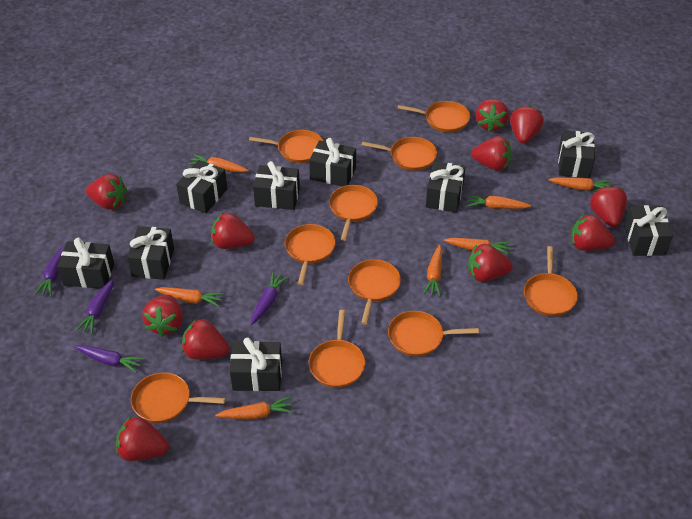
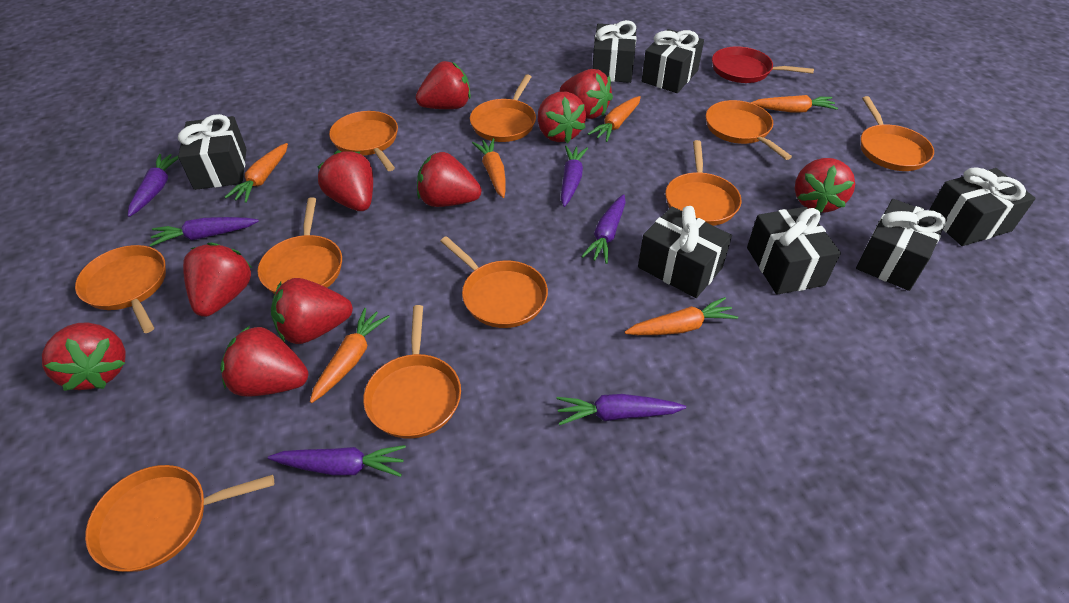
black gift: [57,238,114,289] [127,226,174,280] [176,160,228,213] [230,337,282,391] [253,161,300,210] [309,138,356,186] [426,161,466,213] [558,130,595,178] [624,205,673,256] = 9 -> [178,114,246,190] [592,20,637,83] [638,206,732,298] [642,29,704,93] [747,207,841,295] [856,199,947,291] [929,167,1036,246] = 7
orange carrot: [155,287,224,307] [188,154,249,172] [215,396,294,419] [423,245,442,297] [444,238,511,255] [467,195,531,209] [549,177,612,191] = 7 -> [225,143,288,203] [310,308,390,403] [472,138,506,198] [588,96,641,142] [625,297,738,335] [750,95,838,112] = 6
purple carrot: [34,244,65,296] [74,345,144,373] [76,279,113,334] [251,272,288,325] = 4 -> [128,154,179,217] [150,217,259,246] [268,445,406,477] [557,394,686,425] [561,146,588,207] [581,194,626,264] = 6
red pan: none = 0 -> [712,46,814,83] = 1
red strawberry: [86,174,127,210] [116,416,169,461] [142,295,183,337] [182,318,230,360] [211,212,255,249] [468,244,513,282] [471,136,512,171] [476,99,509,132] [510,105,544,144] [571,214,615,251] [590,185,627,227] = 11 -> [42,322,126,391] [183,242,252,317] [220,326,308,397] [271,278,353,344] [318,150,373,211] [416,61,471,109] [417,152,482,207] [538,92,586,143] [560,69,613,119] [795,158,855,213] = 10

